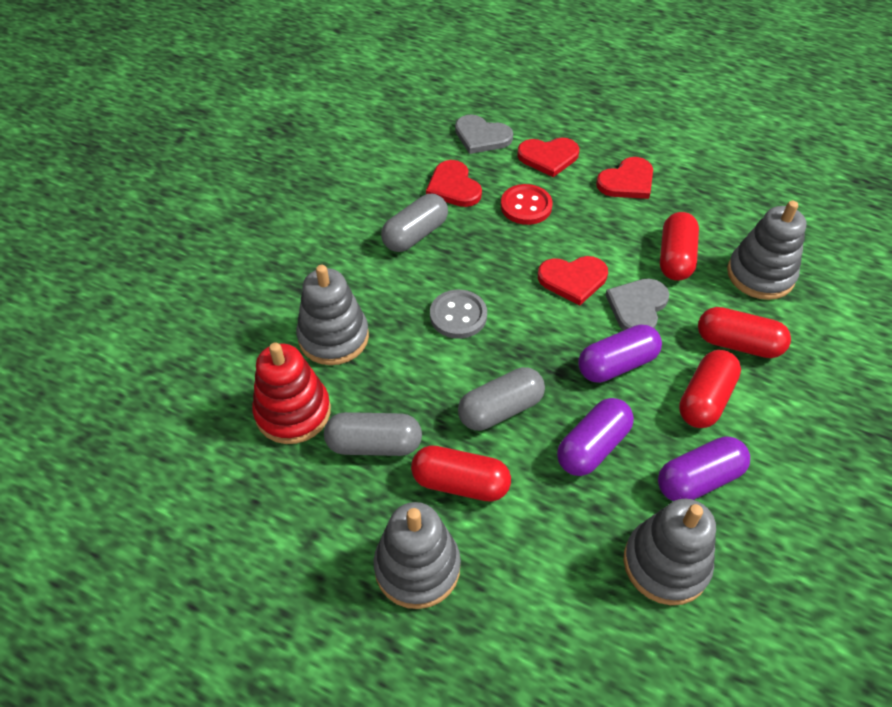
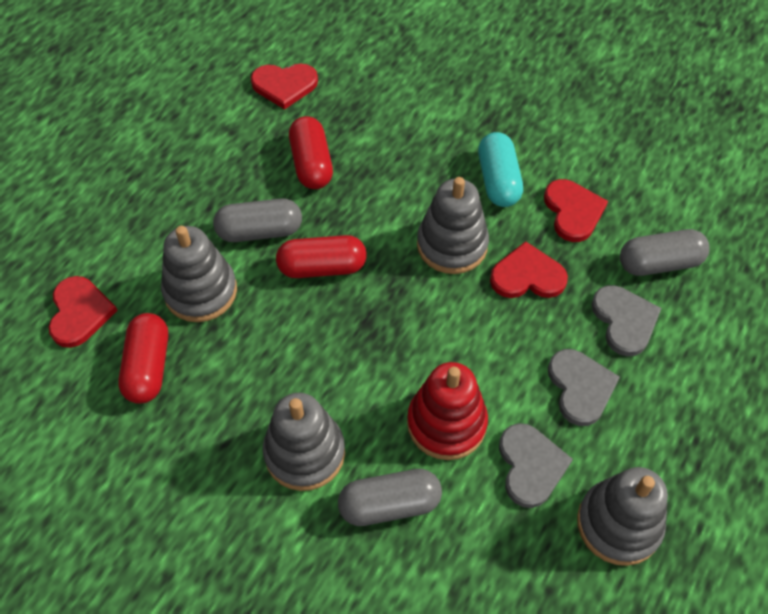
grey button: [430,290,487,339] = 1 -> none = 0
grey heart: [455,114,513,154] [605,279,669,331] = 2 -> [499,423,573,508] [548,349,620,426] [591,285,661,356] = 3
purple capsule: [557,398,634,476] [578,324,662,383] [658,436,750,501] = 3 -> none = 0
red button: [501,184,553,225] = 1 -> none = 0
red capsule: [411,445,511,502] [660,212,699,281] [679,350,741,428] [698,307,791,358] = 4 -> [118,313,168,404] [276,235,367,278] [289,116,333,189] = 3
turquoise capsule: none = 0 -> [478,132,523,207] = 1

